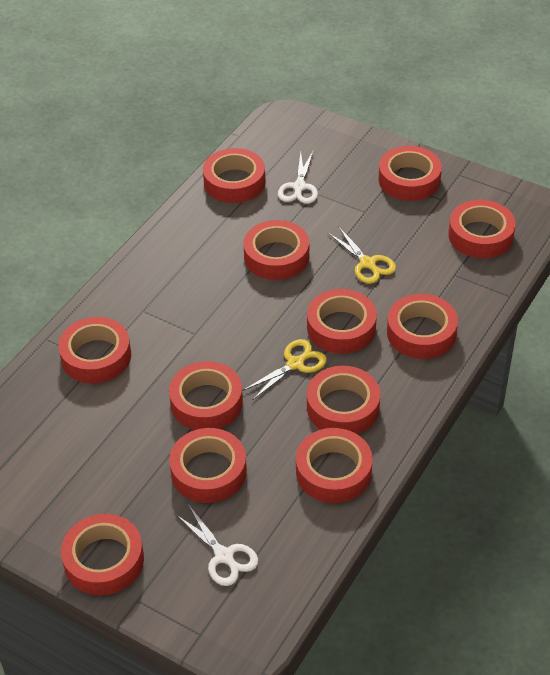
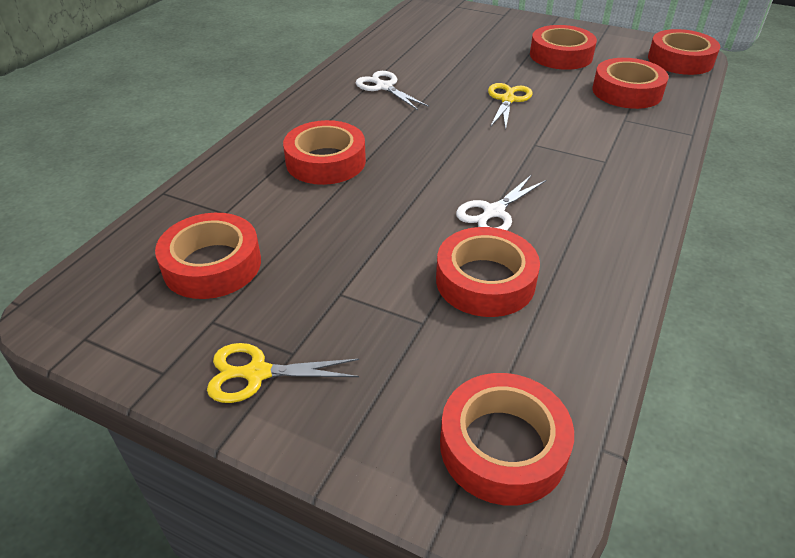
red tape: [58,317,131,384] [61,514,144,596] [169,361,243,430] [169,428,247,503] [203,148,265,203] [243,220,309,280] [296,428,373,503] [307,289,377,354] [307,366,380,434] [378,146,442,201] [387,294,458,359] [448,200,516,258] = 12 -> [155,213,261,299] [283,120,366,185] [436,227,540,317] [440,373,574,506] [530,25,597,70] [592,58,669,109] [648,29,720,75] = 7

